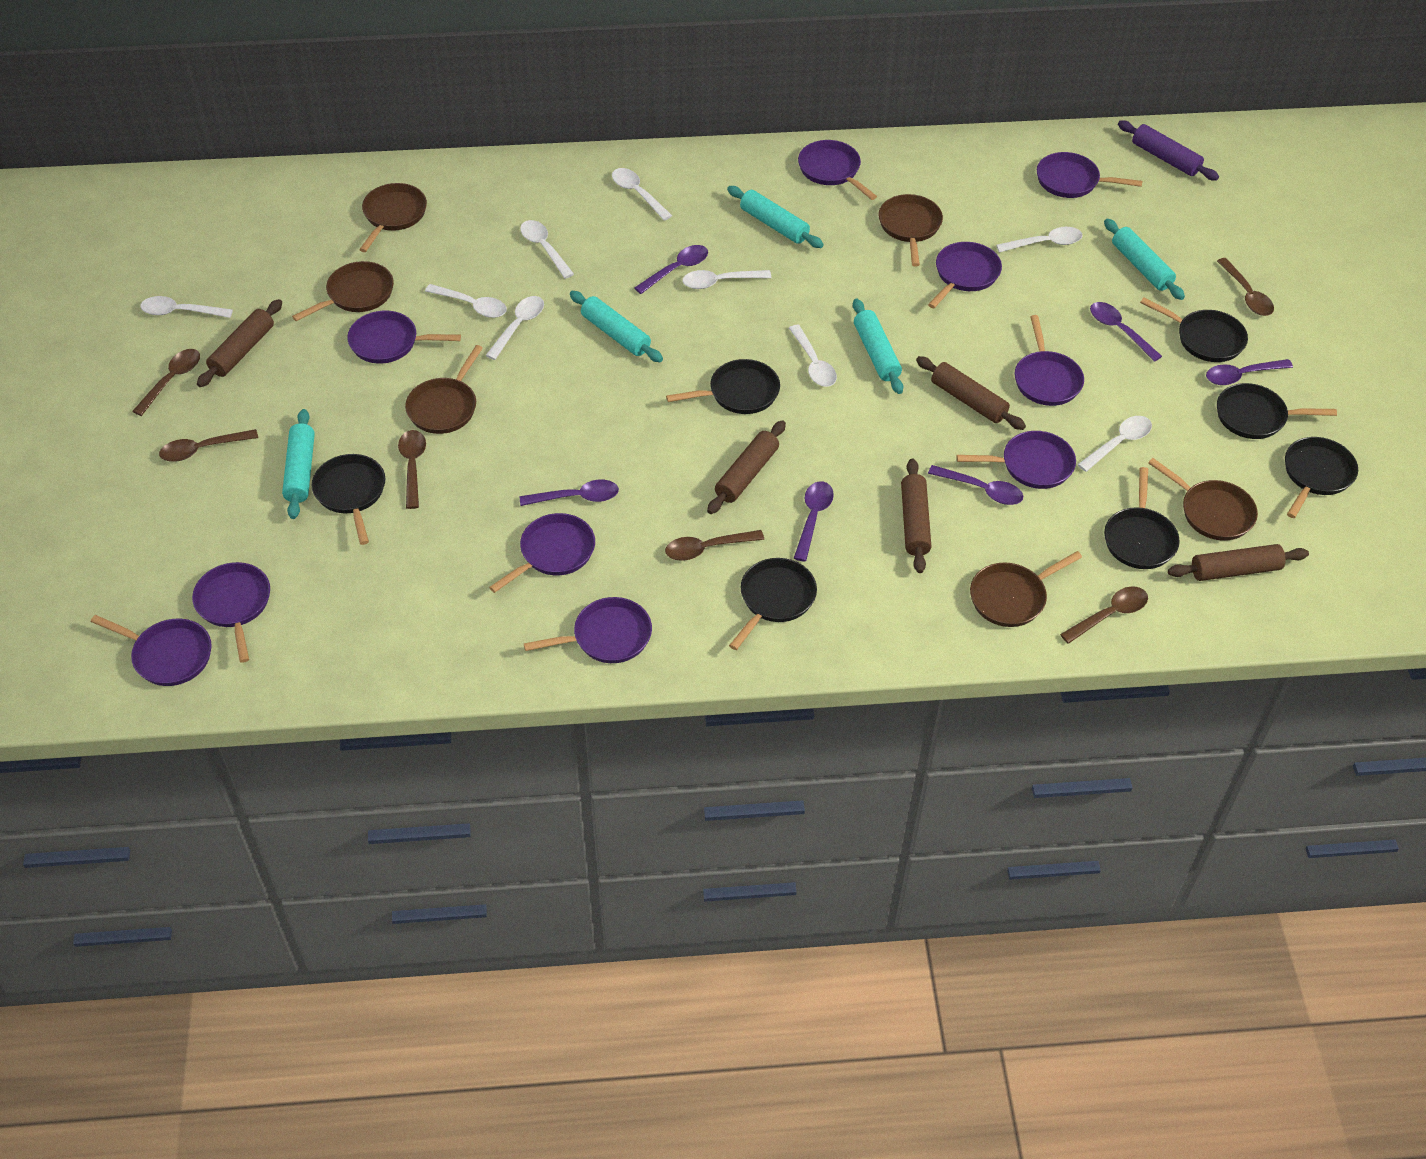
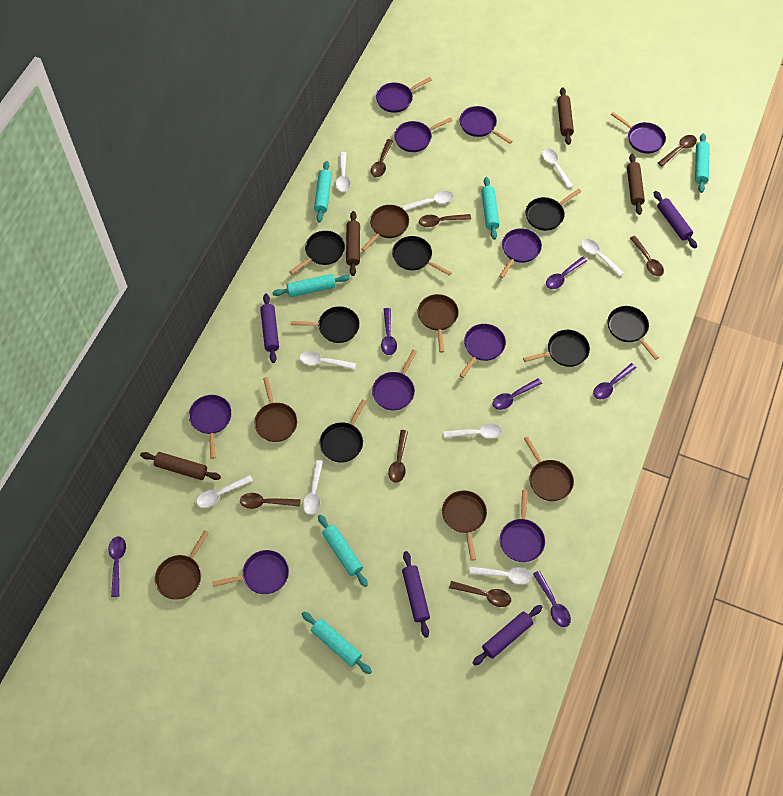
brown rolling pin: [197,299,282,387] [707,420,786,514] [901,459,931,573] [916,356,1026,430] [1168,544,1309,581] = 5 -> [140,452,221,480] [346,211,360,276] [557,87,574,145] [627,154,645,215] = 4
brown spoon: [132,349,200,416] [159,429,258,462] [398,430,426,509] [665,530,764,561] [1060,586,1148,644] [1217,258,1274,316] = 6 -> [240,493,301,509] [371,139,393,177] [388,430,408,483] [419,214,471,227] [449,581,511,607] [630,236,664,276] [658,135,697,167] = 7
purple rolling pin: [1118,120,1219,181] = 1 -> [260,293,279,363] [402,551,430,638] [473,605,543,666] [654,191,697,248] = 4
turquoise rolling pin: [282,409,315,519] [570,291,663,362] [727,186,824,248] [853,299,903,394] [1104,219,1185,300] = 5 -> [272,274,350,297] [302,612,372,674] [314,161,332,223] [318,515,368,587] [481,177,499,240] [695,133,710,193] = 6

